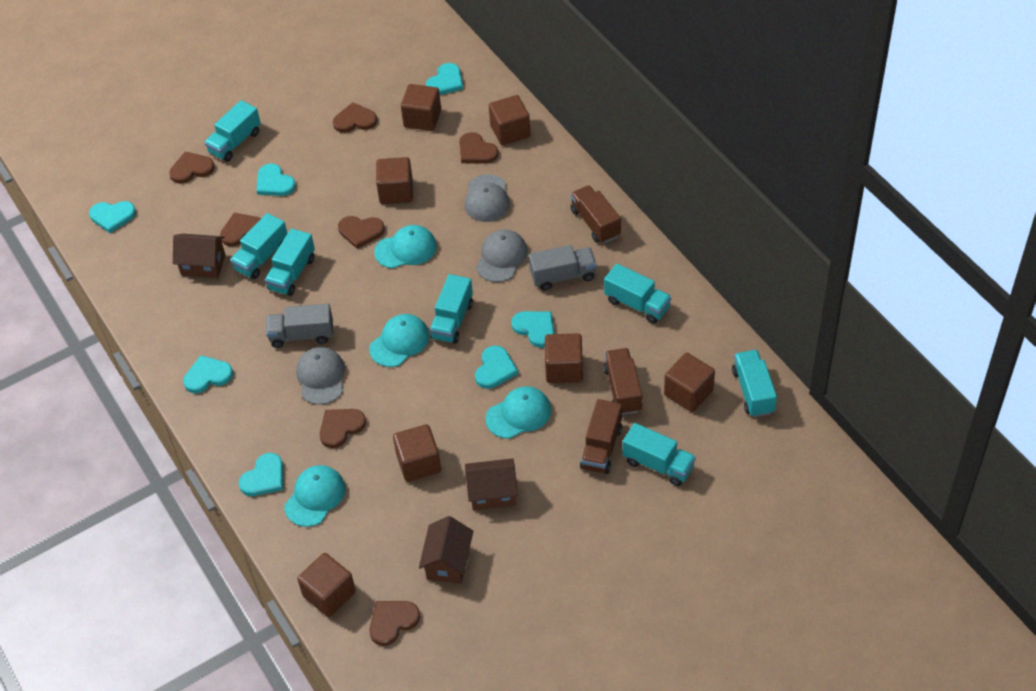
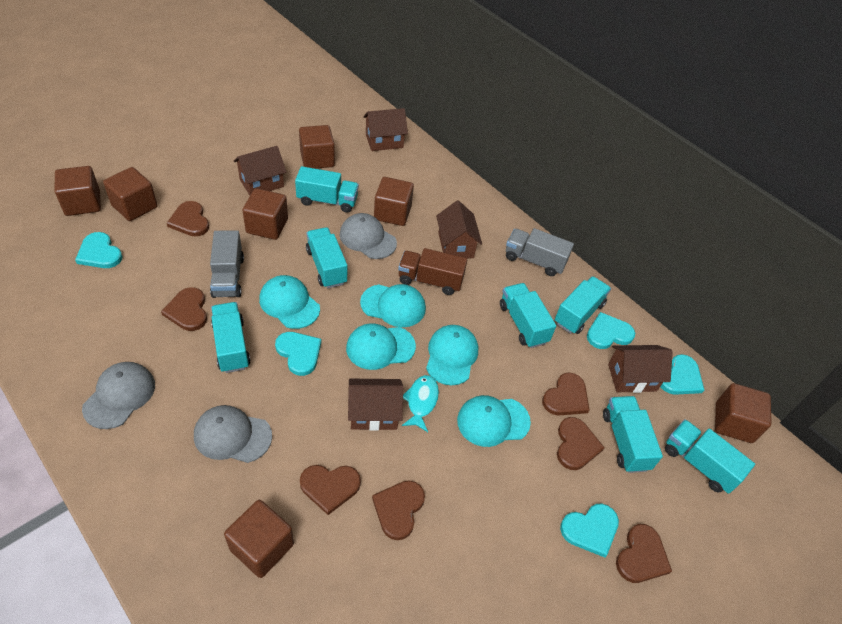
brown house: [173,234,225,278] [419,516,473,584] [465,458,518,511] = 3 -> [234,146,286,195] [348,379,403,431] [363,108,408,151] [436,200,482,259] [608,345,673,393] = 5
brown truck: [571,185,621,243] [580,399,622,474] [603,348,643,415] = 3 -> [398,248,467,295] = 1
turquoise cap: [284,465,346,527] [369,314,429,367] [374,225,437,269] [486,386,551,439] = 4 -> [259,275,320,329] [346,323,416,370] [360,284,426,327] [426,325,478,385] [457,395,531,447] = 5
turquoise fish: none = 0 -> [402,375,439,432] = 1
turquoise heart: [89,201,136,233] [183,355,233,393] [239,453,283,496] [257,164,296,196] [426,63,463,95] [475,346,518,389] [511,311,554,348] = 7 -> [75,232,123,268] [275,332,321,376] [560,503,619,558] [587,312,635,349] [660,354,704,395] = 5

